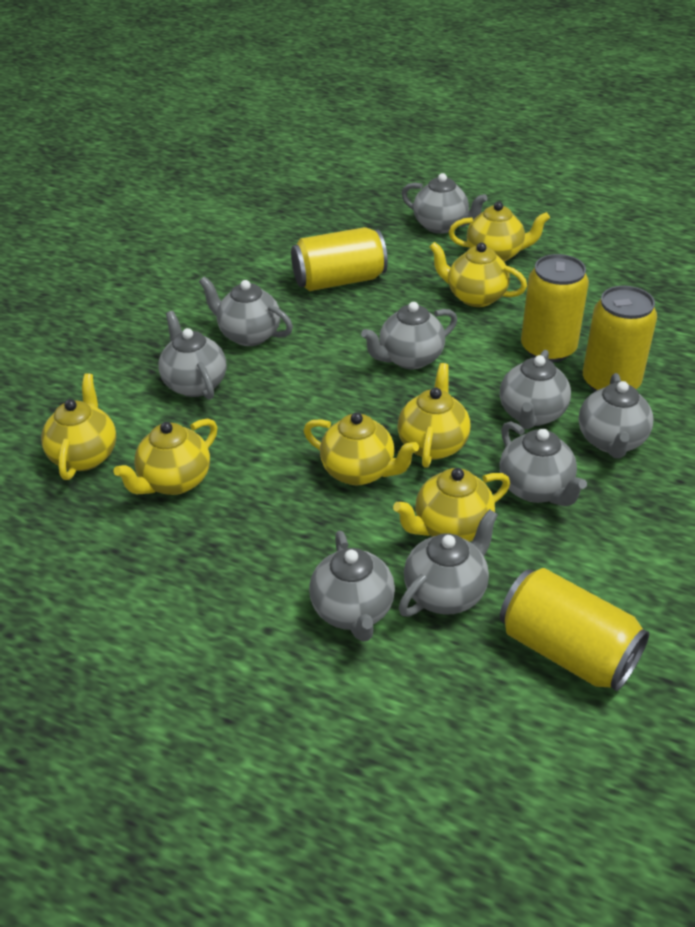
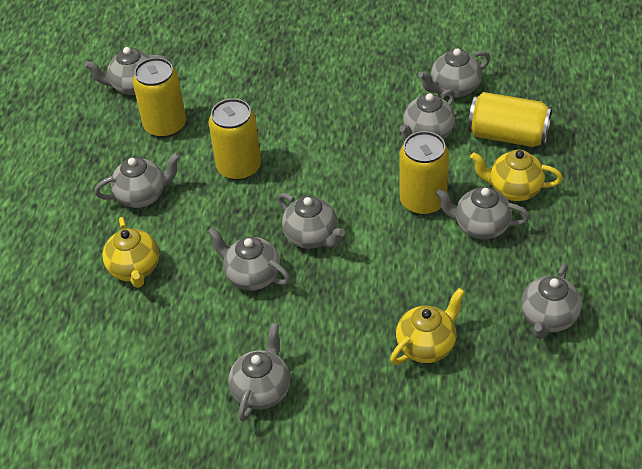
yellow teapot: [41,373,116,480] [114,418,217,495] [304,412,419,485] [393,468,510,542] [398,363,470,468] [429,242,527,307] [449,202,550,262] = 7 -> [102,217,159,288] [390,288,465,365] [470,150,563,201] = 3

